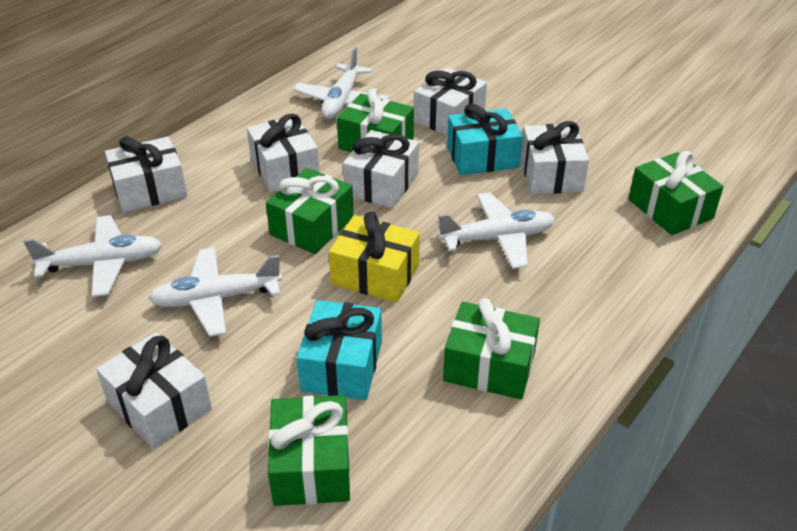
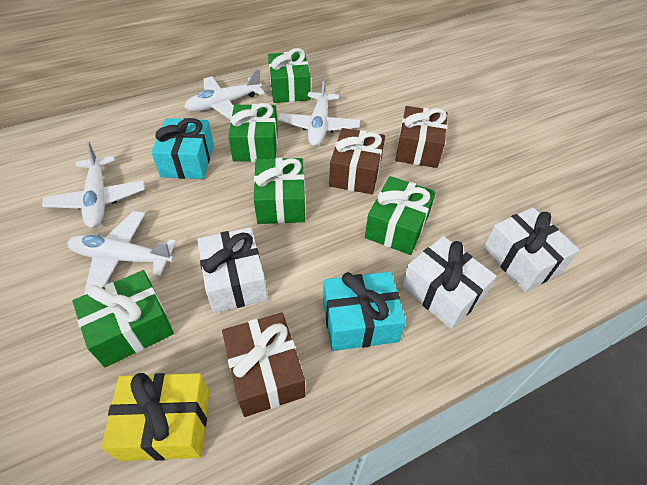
brown gift: none = 0 -> [222,312,305,417] [329,128,385,194] [395,106,447,168] = 3
white gift: [96,332,212,449] [105,136,187,213] [247,113,320,192] [343,130,419,208] [414,67,487,135] [520,121,589,194] = 6 -> [197,227,268,313] [402,236,497,329] [483,207,579,292] = 3

